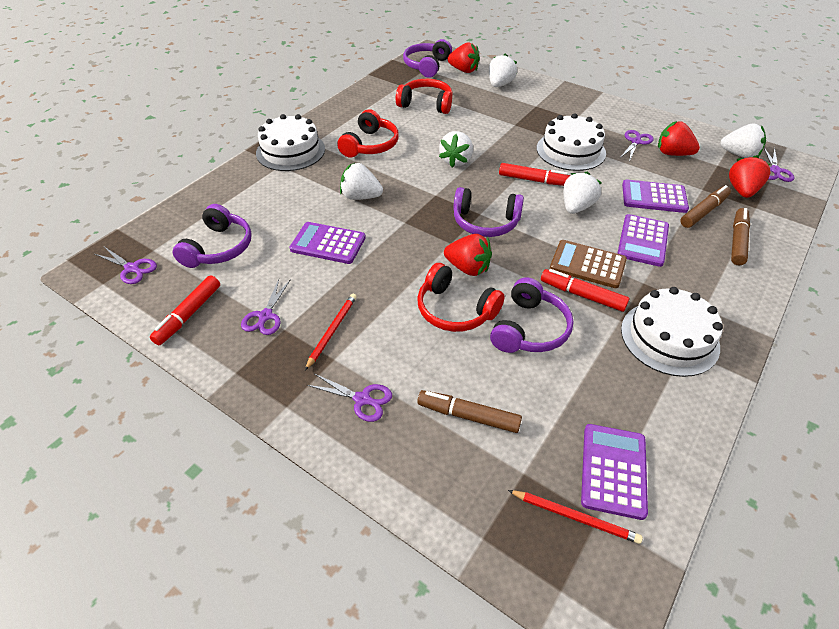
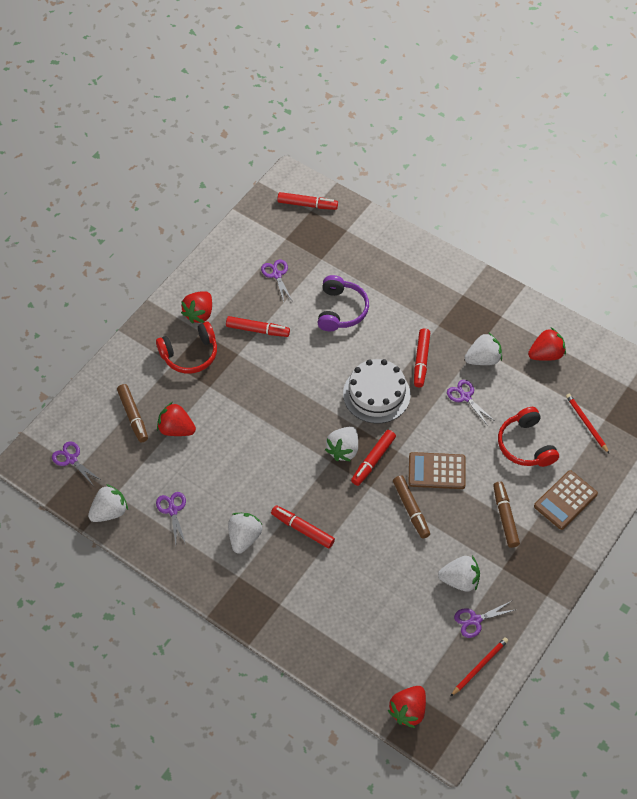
brown calculator: [550,240,627,288] = 1 -> [408,452,466,489] [534,470,598,530] = 2
purple calculator: [289,222,366,264] [581,424,648,520] [617,214,669,267] [622,179,689,213] = 4 -> none = 0
purple headphones: [173,204,252,268] [403,39,452,78] [453,187,524,237] [490,277,574,353] = 4 -> [318,275,369,331] = 1
red headphones: [337,109,399,158] [396,79,453,114] [417,263,505,332] = 3 -> [156,322,217,374] [498,407,559,467] = 2
red marker: [150,275,220,345] [499,163,571,186] [541,269,629,312] = 3 -> [226,316,290,337] [271,505,335,548] [277,192,338,210] [351,430,396,486] [414,328,430,387] = 5
white cake: [256,114,325,171] [537,113,606,171] [621,287,723,377] = 3 -> [343,359,411,423] = 1

